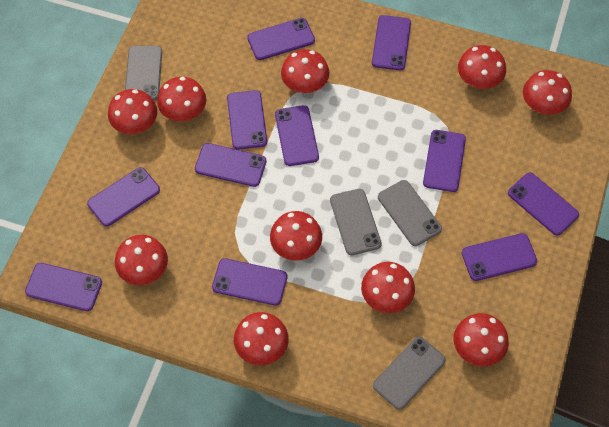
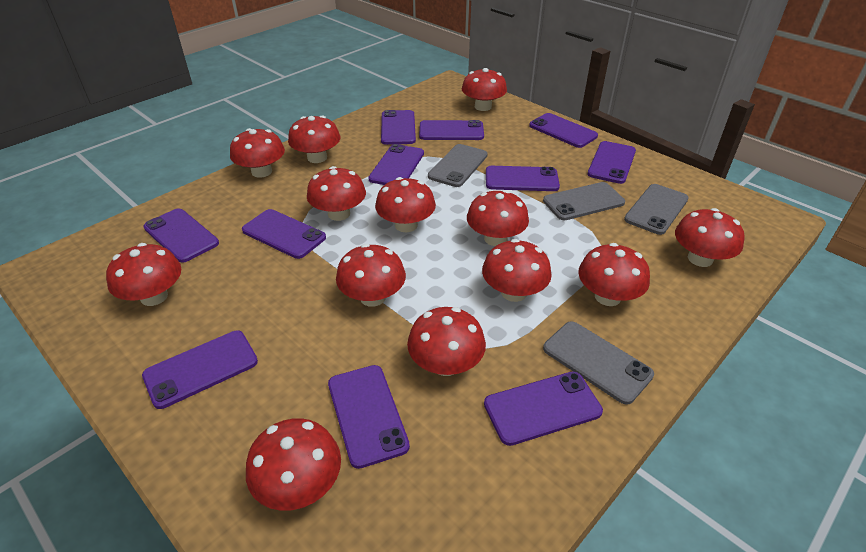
red mushroom: [108,89,157,134] [115,235,168,285] [157,77,206,121] [234,312,289,365] [270,211,322,261] [281,49,329,93] [361,262,415,313] [454,313,509,367] [458,45,506,89] [523,70,572,115] = 10 -> [106,243,181,306] [230,128,285,178] [246,418,341,511] [288,116,340,163] [307,166,366,221] [336,244,406,307] [375,177,436,232] [407,307,486,376] [462,68,507,111] [467,190,529,246] [482,239,552,302] [578,243,650,306] [675,208,744,267] = 13

